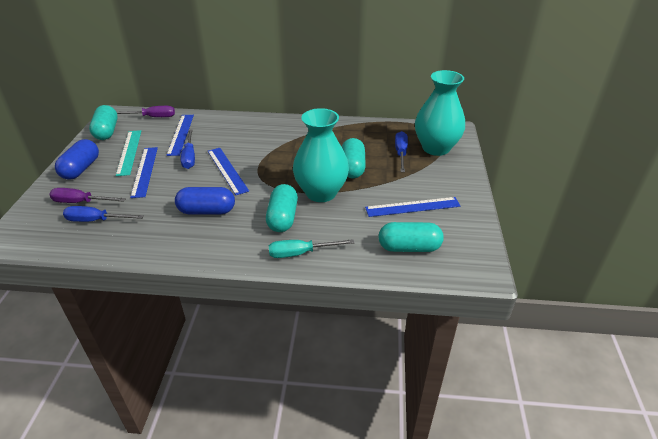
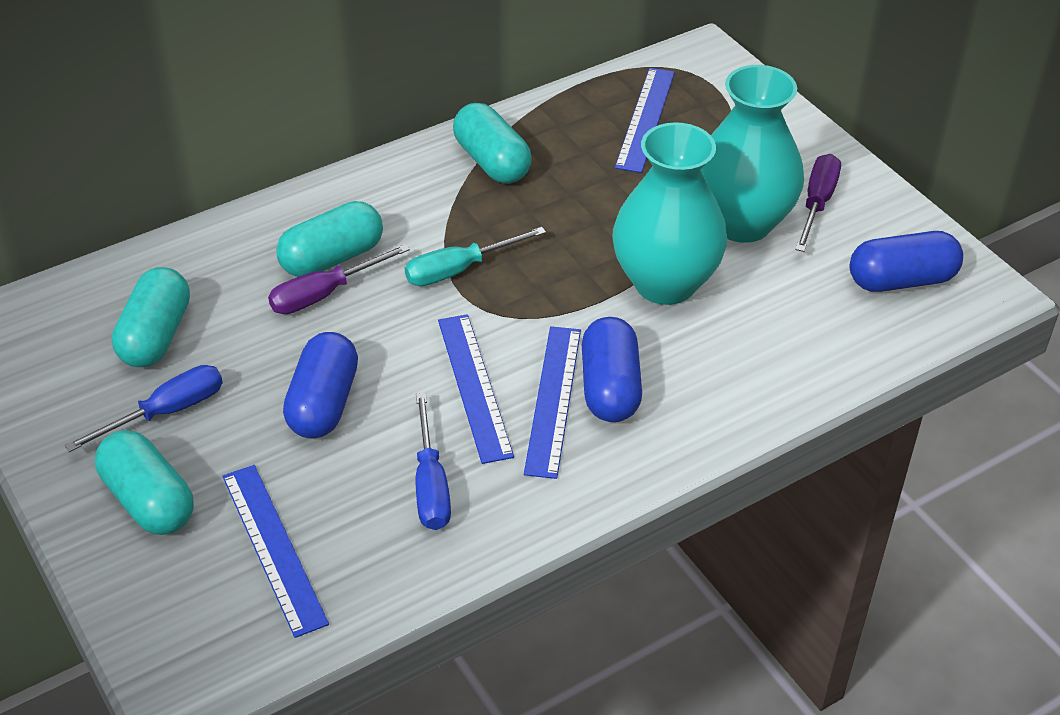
blue capsule: [55,139,99,180] [175,187,235,214] = 2 -> [283,332,358,438] [582,317,642,422] [850,231,963,292] = 3
blue screwdriver: [63,206,144,222] [181,129,195,169] [395,131,408,172] = 3 -> [65,365,223,452] [416,393,451,530] = 2
turquoise ruler: [116,130,141,176] = 1 -> none = 0

